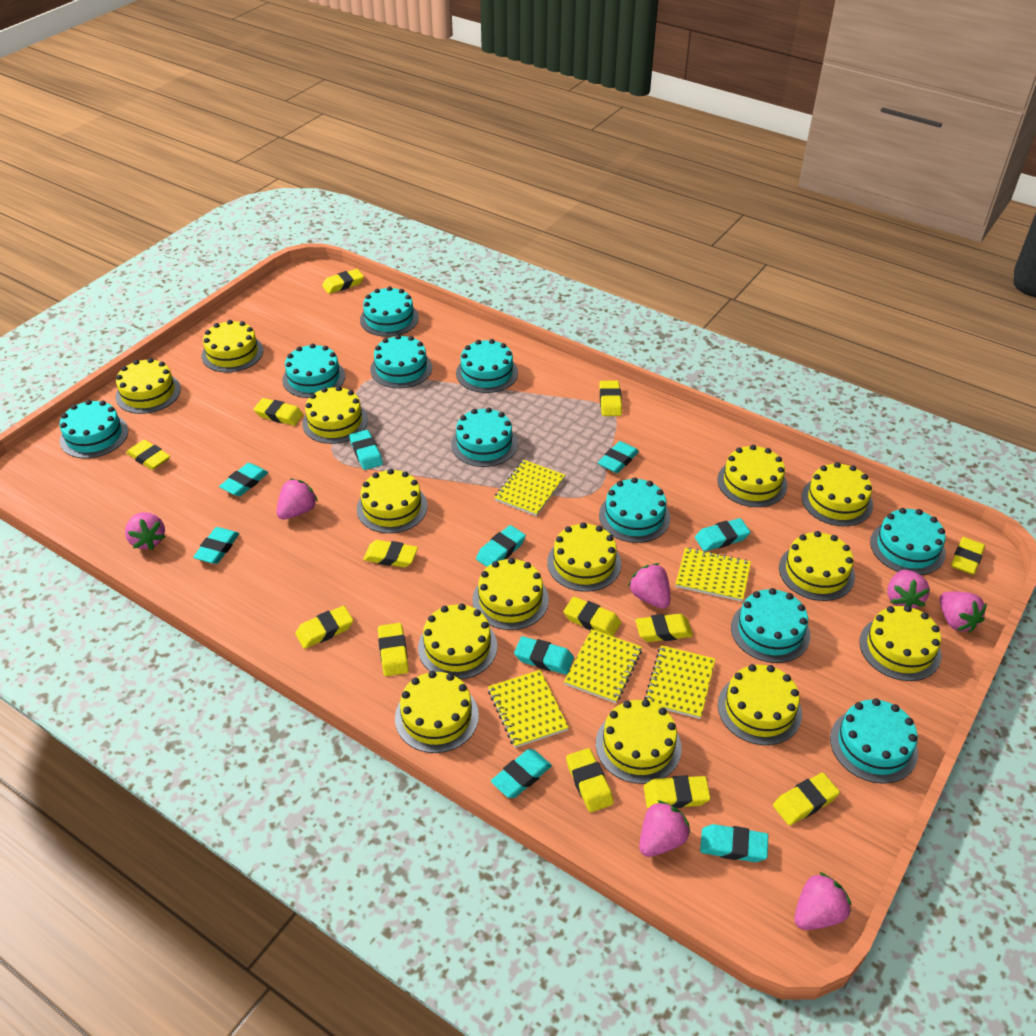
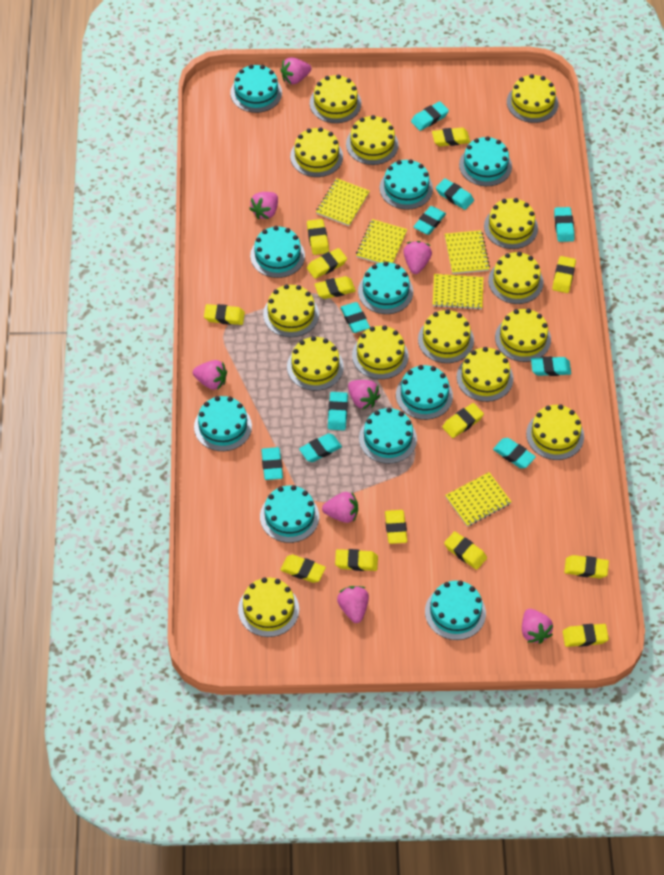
pink strawberry: [125,512,165,550] [276,479,318,520] [628,563,670,609] [639,800,691,857] [795,872,852,930] [887,570,930,608] [940,591,987,633] = 7 -> [193,360,227,390] [249,192,278,219] [280,57,311,85] [322,492,358,523] [337,586,369,623] [348,380,381,410] [403,241,432,274] [522,609,553,644] = 8
turquoise eraser: [193,527,239,564] [219,463,269,496] [349,430,383,470] [476,525,526,567] [491,749,552,798] [514,636,574,675] [598,441,639,473] [695,518,750,551] [700,824,768,862] = 9 -> [261,447,283,480] [299,433,342,462] [328,392,348,430] [340,302,370,333] [411,101,449,131] [414,206,446,235] [436,178,474,210] [493,438,536,468] [531,356,571,376] [554,207,575,242] = 10

